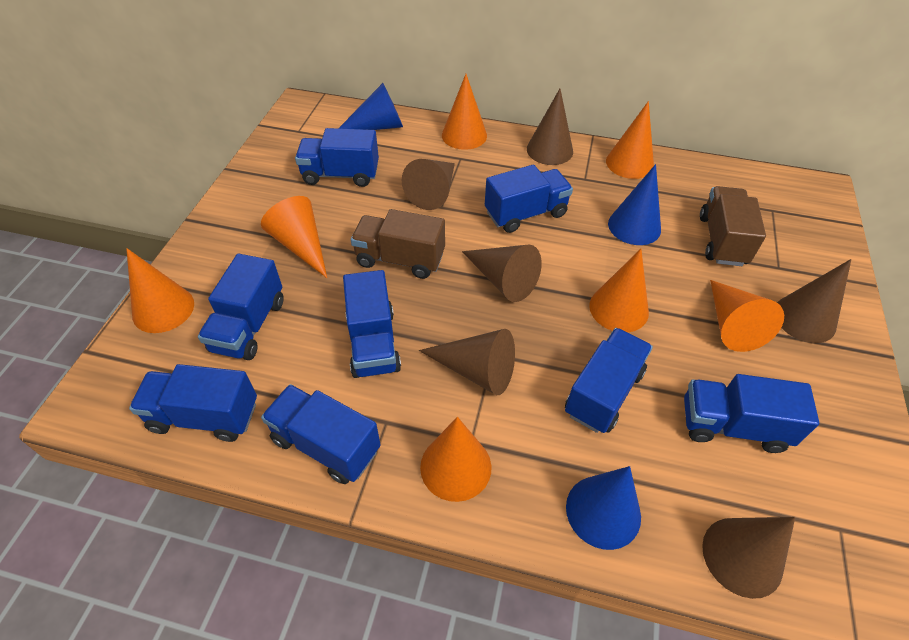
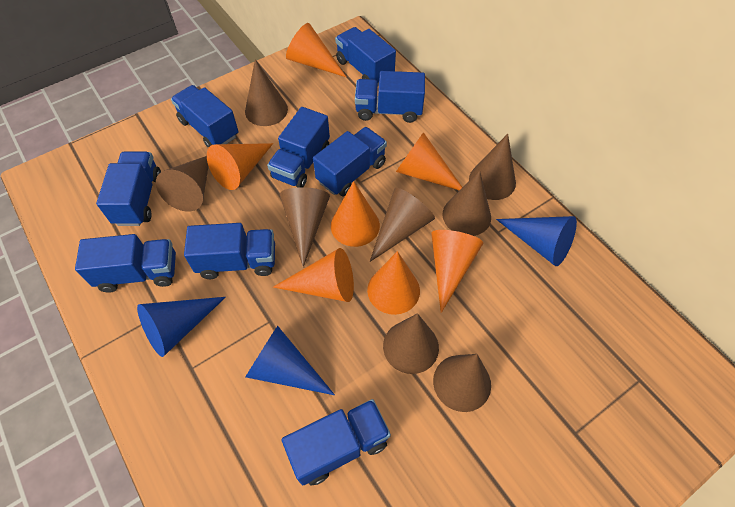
blue truck: [129,364,257,442] [198,254,284,360] [261,384,381,484] [295,128,379,187] [343,270,401,378] [485,165,573,233] [565,328,653,433] [684,374,819,453] = 8 -> [75,234,176,293] [96,151,161,226] [171,85,239,148] [184,223,275,279] [267,107,330,188] [281,399,391,485] [313,127,387,197] [335,27,396,85] [355,71,425,123] = 9
brown cone: [402,159,455,210] [419,329,515,395] [462,245,542,302] [527,89,573,165] [702,517,795,599] [777,259,851,343] = 6 -> [156,156,208,211] [245,59,288,126] [280,187,330,267] [370,188,435,262] [383,313,439,374] [433,354,491,412] [442,171,491,236] [469,134,516,200] = 8
brown truck: [351,209,445,279] [700,186,766,266] = 2 -> none = 0

